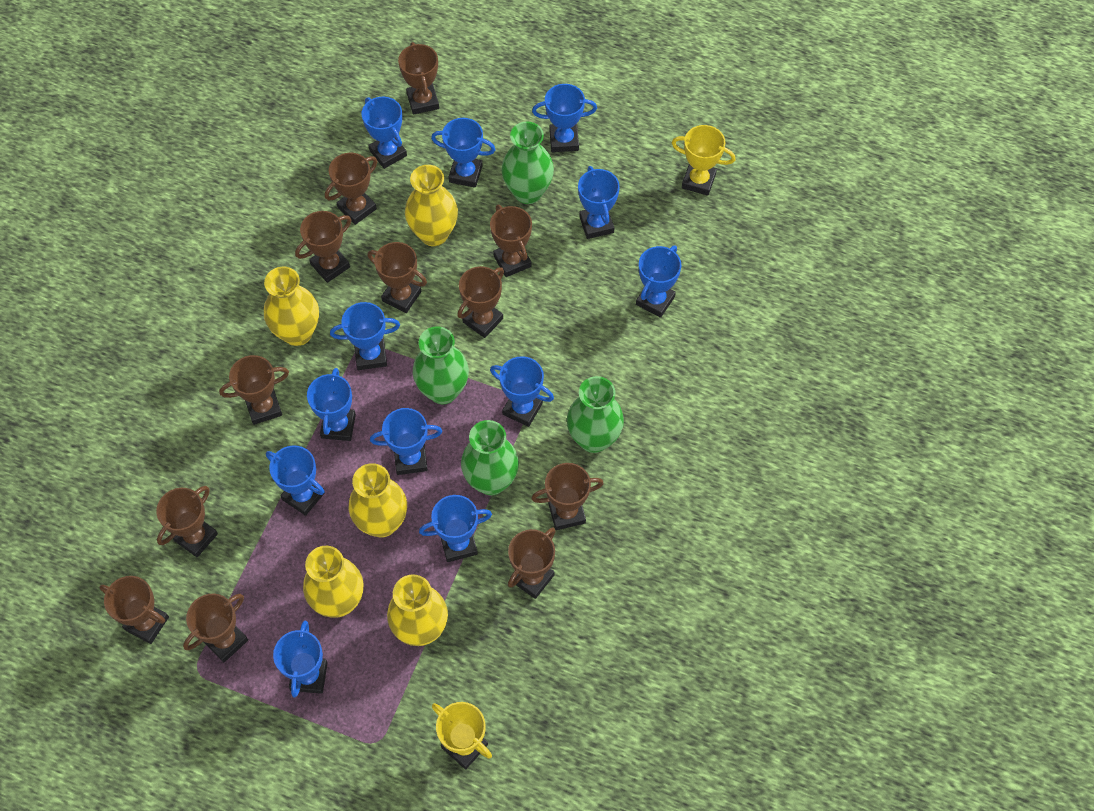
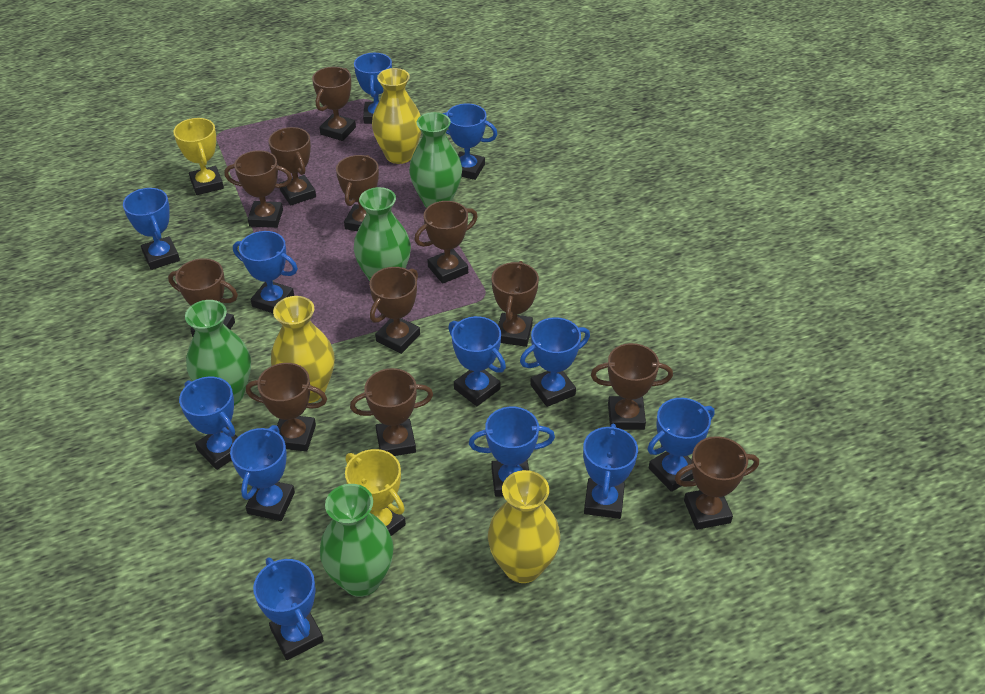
yellow vase: [264,266,319,346] [303,546,364,618] [349,463,407,538] [387,574,448,646] [405,165,458,246] = 5 -> [271,296,334,403] [372,68,421,164] [488,470,560,583] = 3

